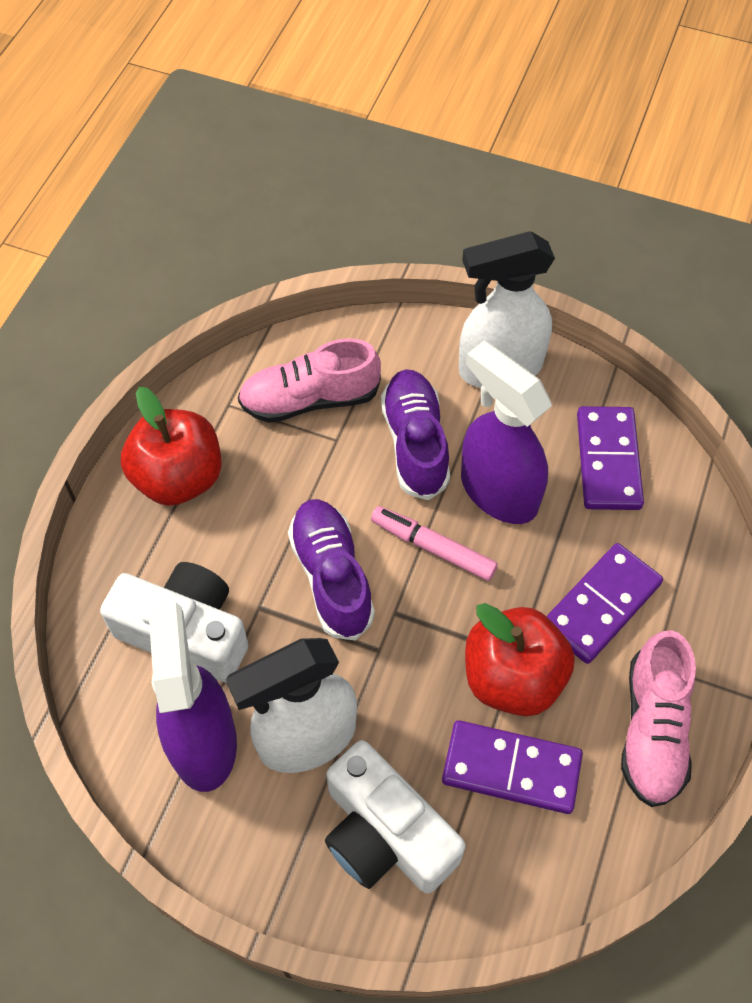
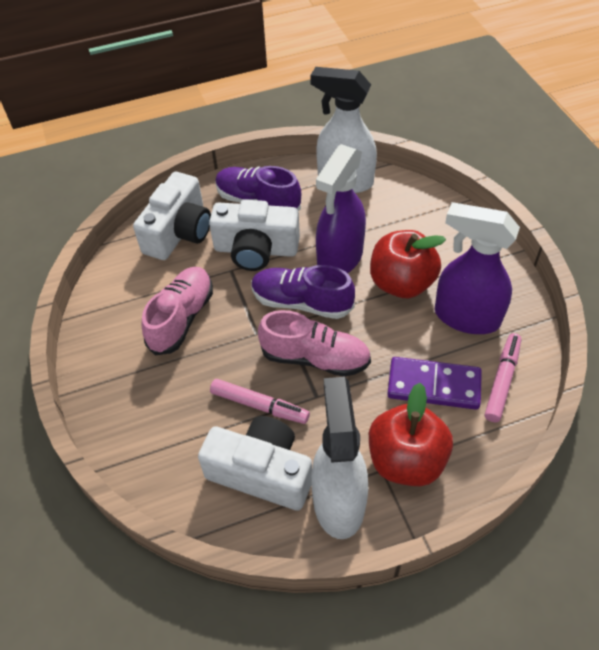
pink marker: [371,506,498,581] = 1 -> [210,379,310,424] [485,333,521,422] = 2
purple domino: [442,720,583,814] [546,543,663,664] [577,406,644,510] = 3 -> [387,357,482,410] = 1
white camera: [100,562,249,683] [325,740,466,894] = 2 -> [133,172,211,260] [198,416,312,511] [209,200,300,271] = 3

